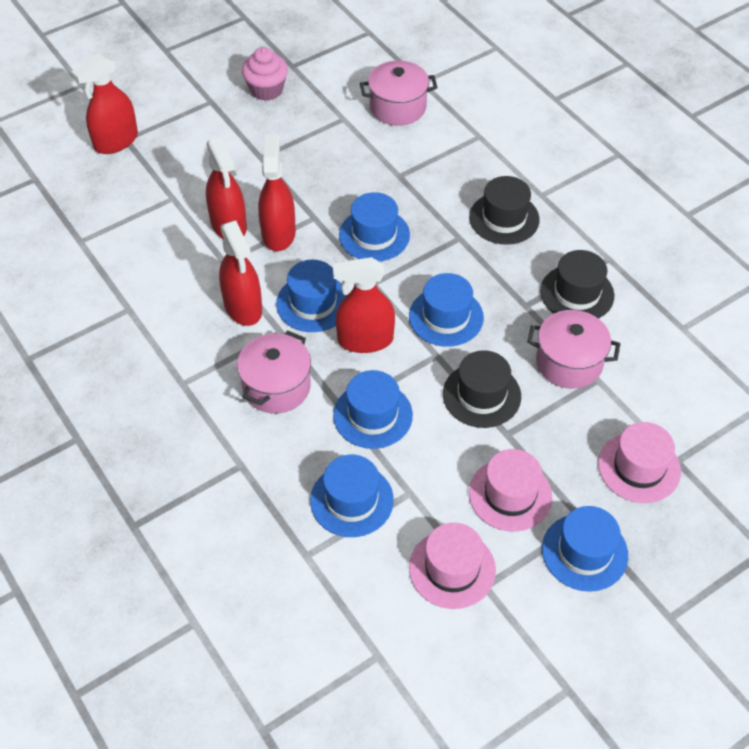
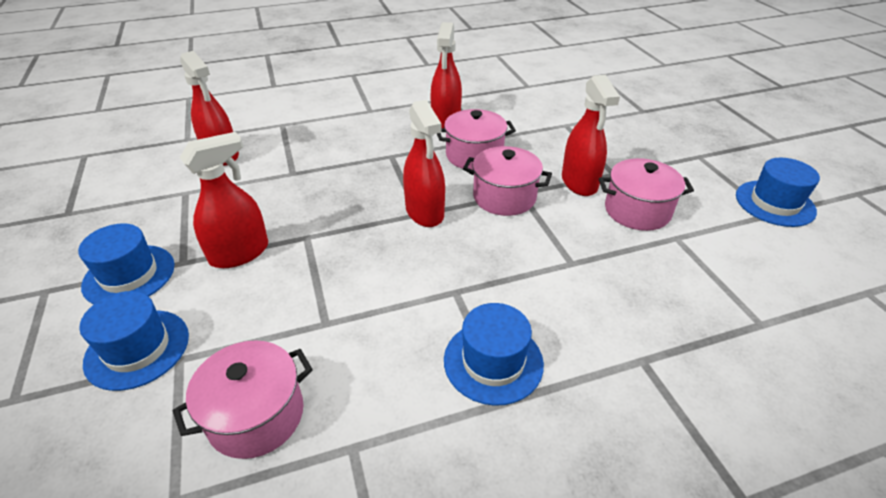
black hat: [443,350,521,428] [469,176,540,245] [540,250,614,319] = 3 -> none = 0
blue hat: [276,260,347,332] [310,455,394,537] [333,370,413,449] [339,192,410,261] [409,273,484,347] [542,506,628,592] = 6 -> [78,223,174,304] [79,291,189,391] [444,303,544,406] [736,158,820,227] = 4
pink cupcake: [242,47,288,101] = 1 -> none = 0
pink hat: [409,523,496,609] [469,449,552,532] [598,422,681,503] = 3 -> none = 0
pink pot: [237,330,311,414] [360,60,438,126] [527,310,620,389] = 3 -> [173,340,313,459] [437,109,516,170] [463,146,552,216] [599,158,694,231] = 4

